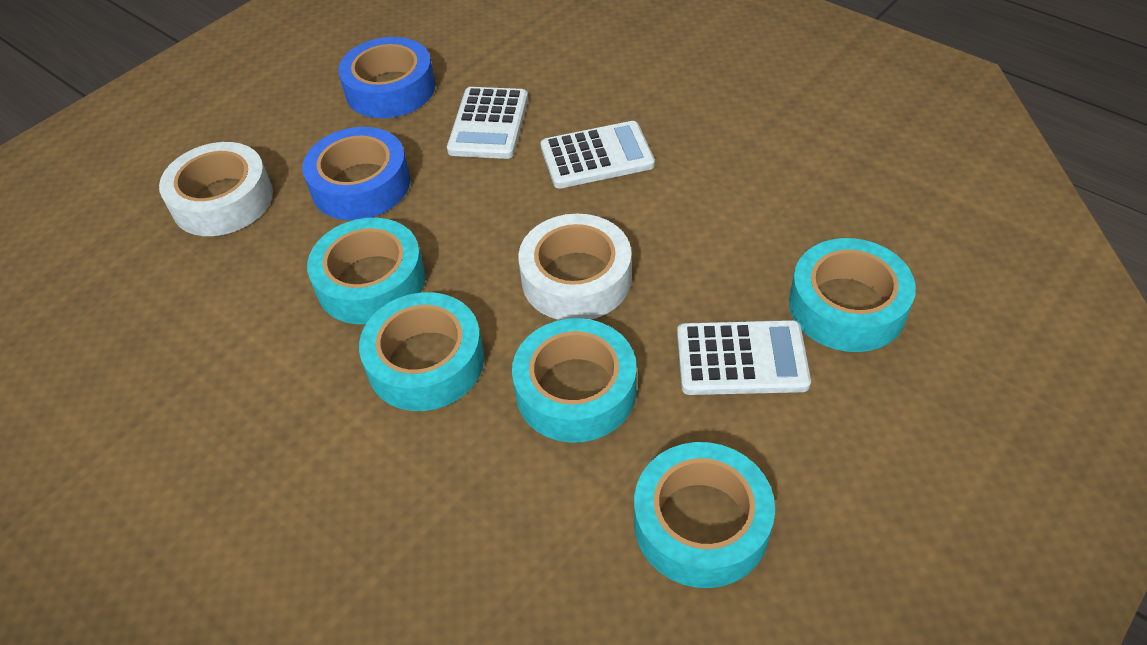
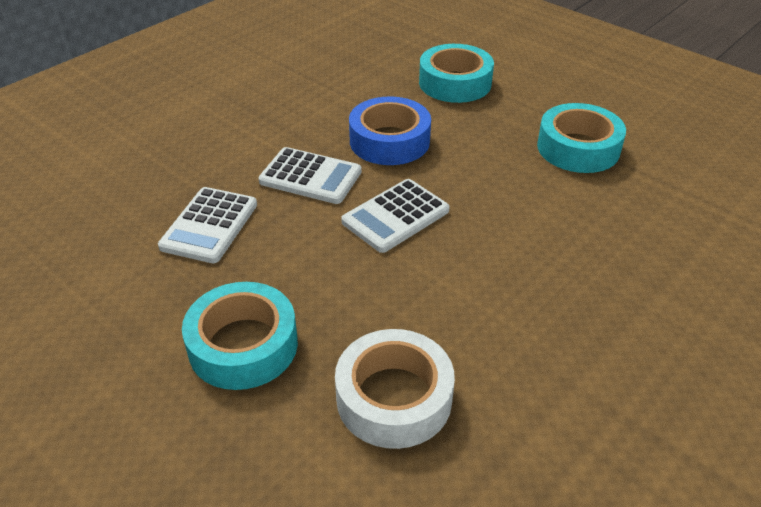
blue tape: [302,127,410,220] [338,37,435,118] = 2 -> [349,96,431,165] = 1
turquoise tape: [307,218,425,324] [359,292,484,411] [512,318,637,443] [634,442,775,588] [789,238,916,352] = 5 -> [182,282,298,390] [419,44,494,103] [537,103,626,173] = 3
white tape: [159,142,273,236] [518,214,631,320] = 2 -> [335,329,455,449] = 1

